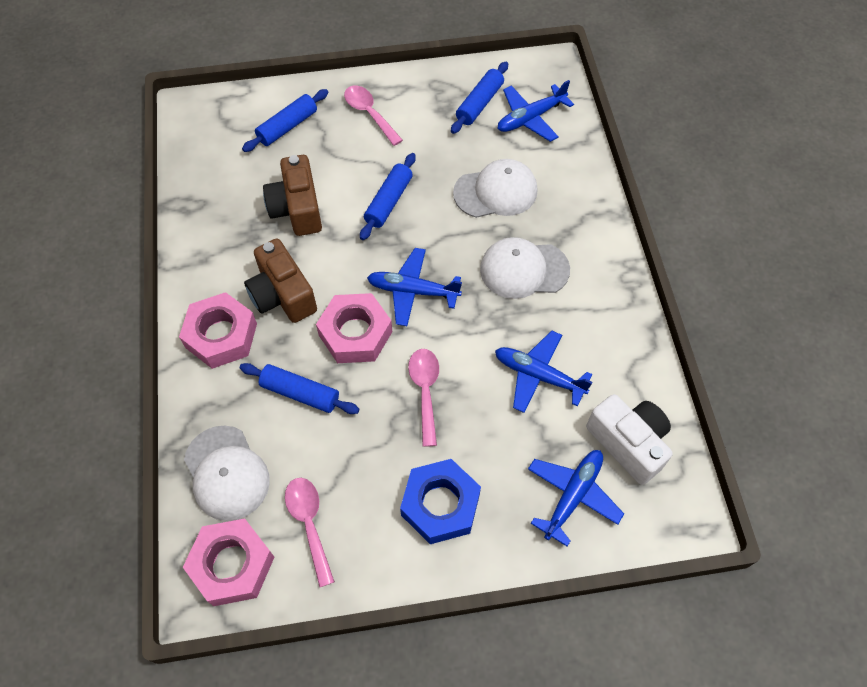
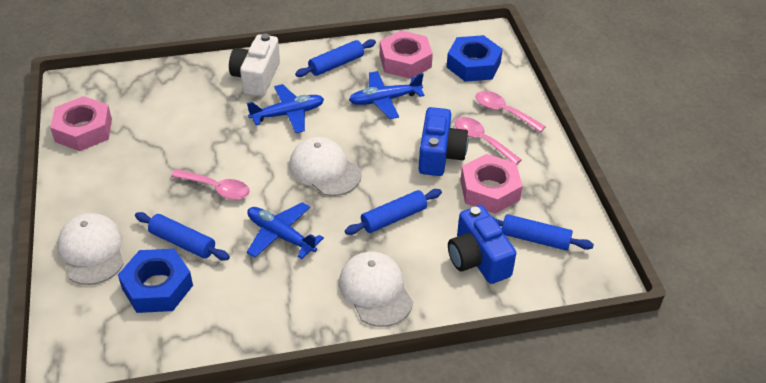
blue camera: none = 0 -> [419,107,468,176] [448,205,516,284] = 2
blue nut: [400,459,481,544] = 1 -> [118,249,193,313] [447,35,503,82] = 2
blue plane: [367,248,462,326] [495,330,593,413] [498,80,574,142] [528,450,624,546] = 4 -> [247,84,324,133] [247,202,324,259] [349,71,424,119] = 3
brown camera: [244,238,317,323] [263,155,322,236] = 2 -> none = 0

